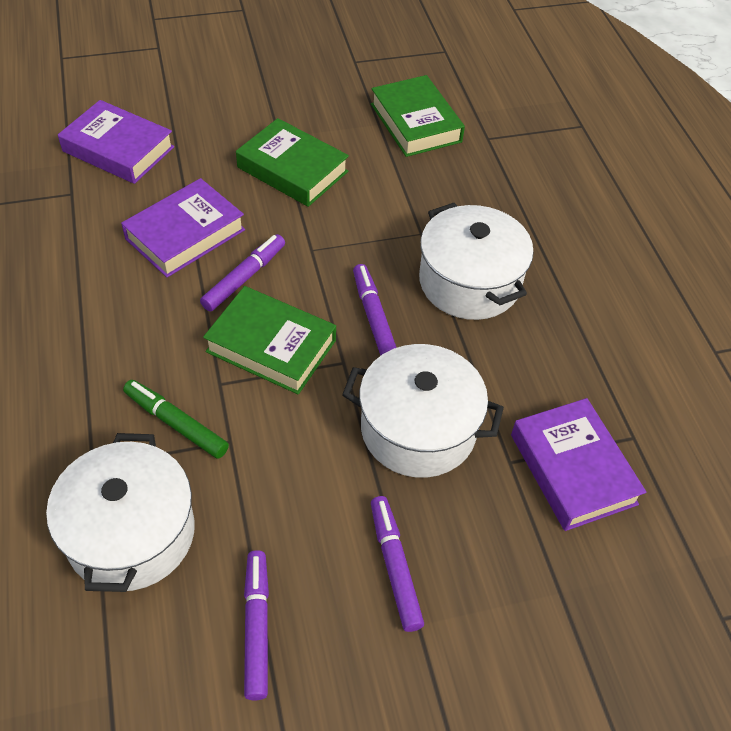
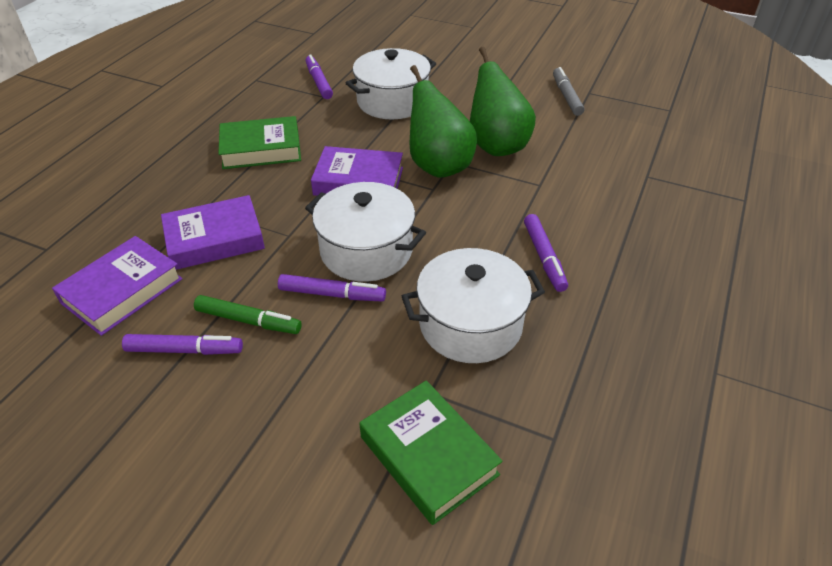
green book: [203,286,336,395] [236,118,349,207] [371,75,465,157] = 3 -> [218,116,301,169] [360,380,503,525] = 2
green pear: none = 0 -> [410,65,477,178] [470,47,536,156] = 2
grey marker: none = 0 -> [553,67,585,116] = 1

